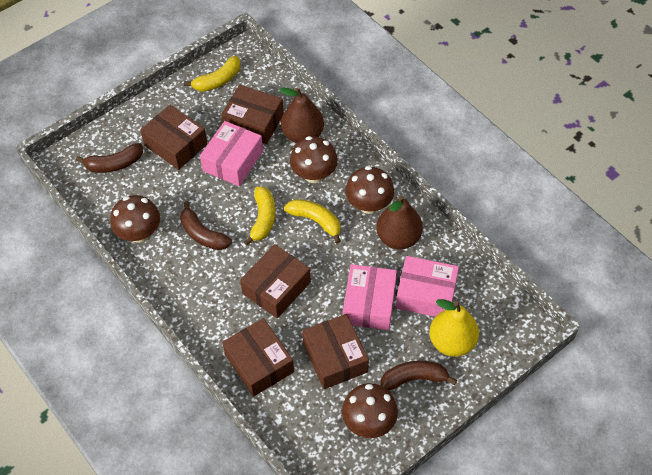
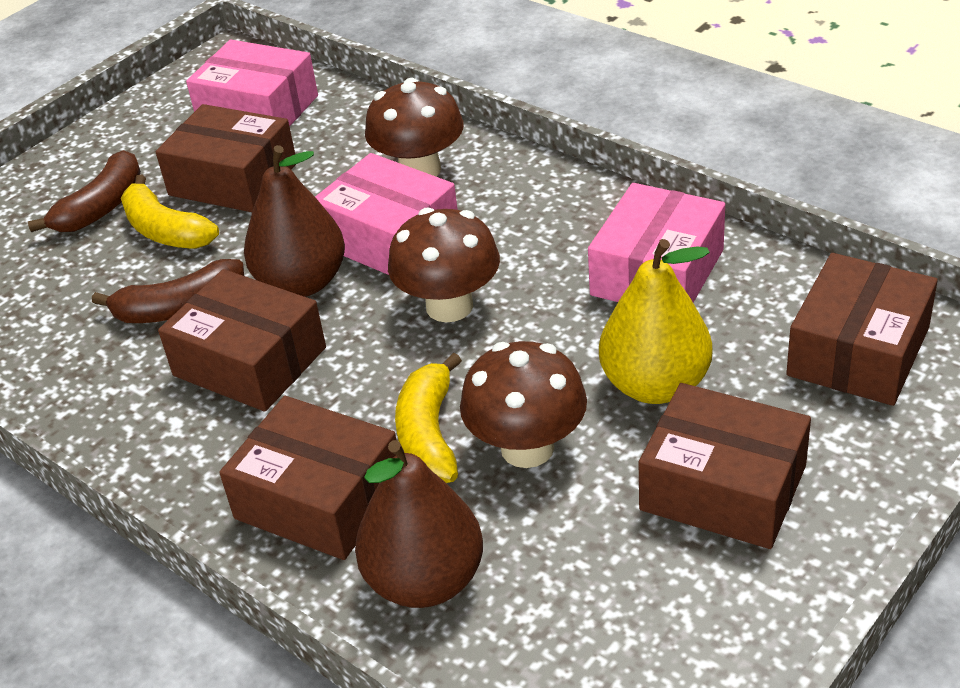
brown banana: [76,143,143,173] [180,201,232,250] [381,361,457,391] = 3 -> [28,150,141,232] [92,259,244,323] = 2
brown mushroom: [110,195,160,243] [290,136,338,183] [342,383,398,438] [345,166,394,214] = 4 -> [365,78,464,177] [388,207,500,322] [460,341,587,468] = 3
yellow banana: [184,56,240,92] [244,187,275,245] [284,199,341,243] = 3 -> [121,175,219,249] [395,353,462,483] = 2

